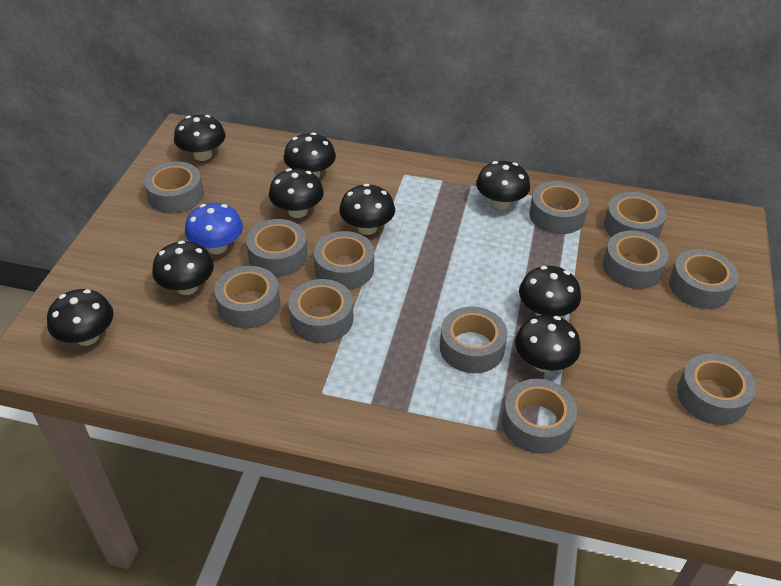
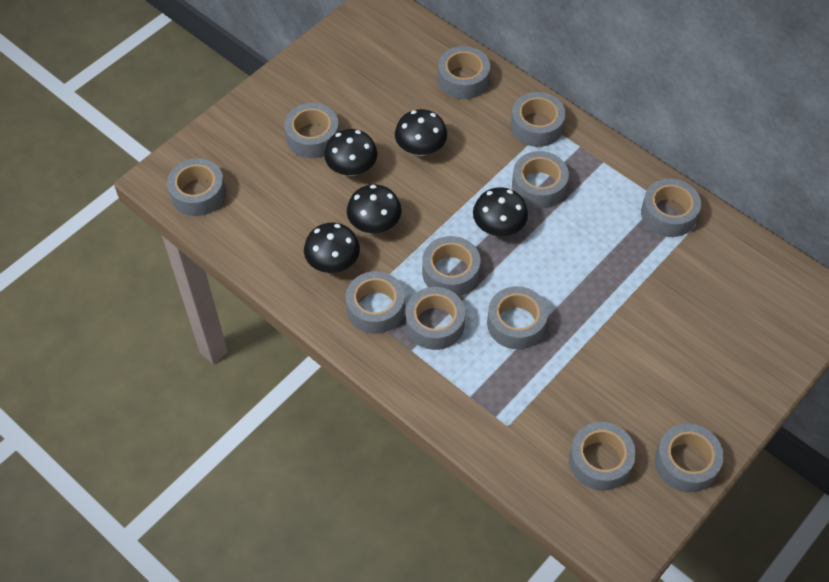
black mushroom: [47,289,114,346] [152,241,214,295] [174,115,225,161] [269,168,324,218] [284,133,336,178] [339,184,395,235] [476,161,530,210] [515,315,581,372] [519,266,581,316] = 9 -> [304,223,360,273] [324,129,378,176] [347,185,402,233] [395,109,447,156] [473,187,528,236] = 5
blue mushroom: [185,203,243,254] = 1 -> none = 0

